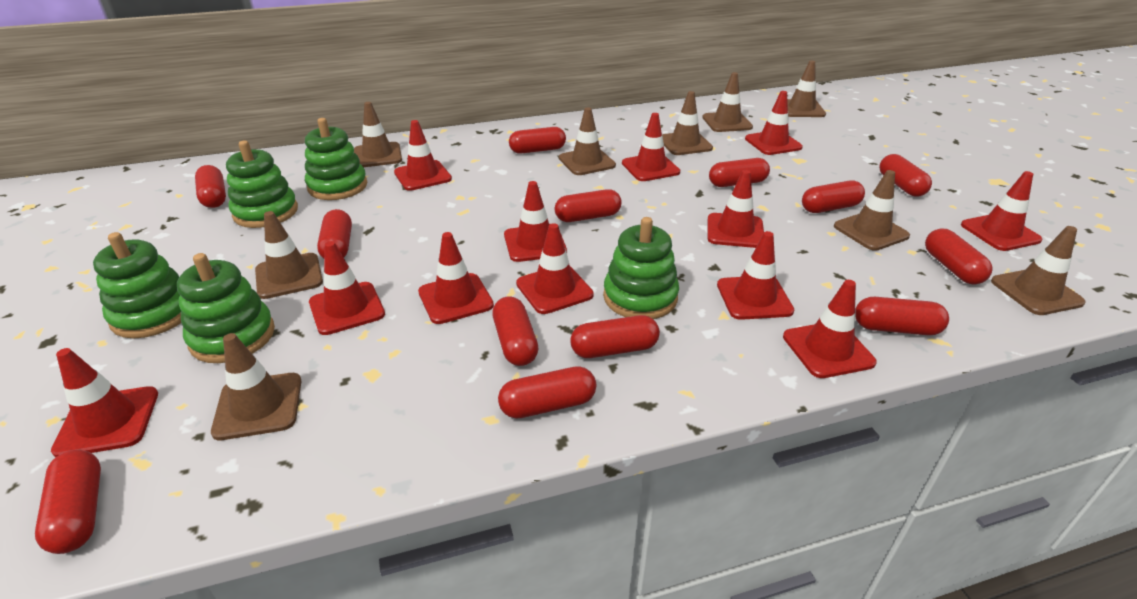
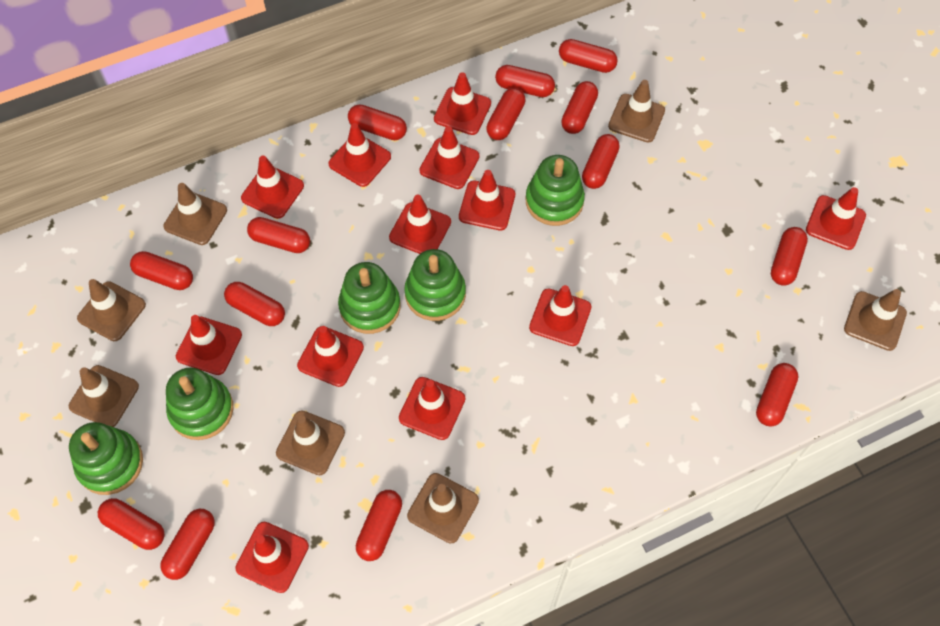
brown traffic cone: [211,333,302,440] [255,211,323,299] [354,102,402,167] [559,107,616,175] [662,91,713,155] [702,72,753,132] [787,61,826,117] [834,170,910,251] [991,226,1086,315] = 9 -> [69,365,139,427] [77,279,146,341] [163,183,227,245] [276,410,345,475] [407,473,479,543] [608,80,665,142] [844,289,907,351] = 7
red capsule: [35,450,101,554] [195,165,226,208] [317,209,352,259] [492,296,538,366] [498,366,596,418] [509,127,566,154] [555,189,622,222] [570,315,660,358] [709,158,770,187] [802,181,865,213] [855,297,949,335] [879,154,932,197] [925,229,993,284] = 13 -> [98,498,165,550] [130,251,193,290] [160,509,215,580] [224,282,285,326] [247,217,310,253] [348,104,407,140] [356,490,402,561] [486,88,525,140] [495,65,555,97] [559,39,618,73] [561,81,598,134] [582,134,620,189] [756,363,799,427] [771,227,808,286] = 14

